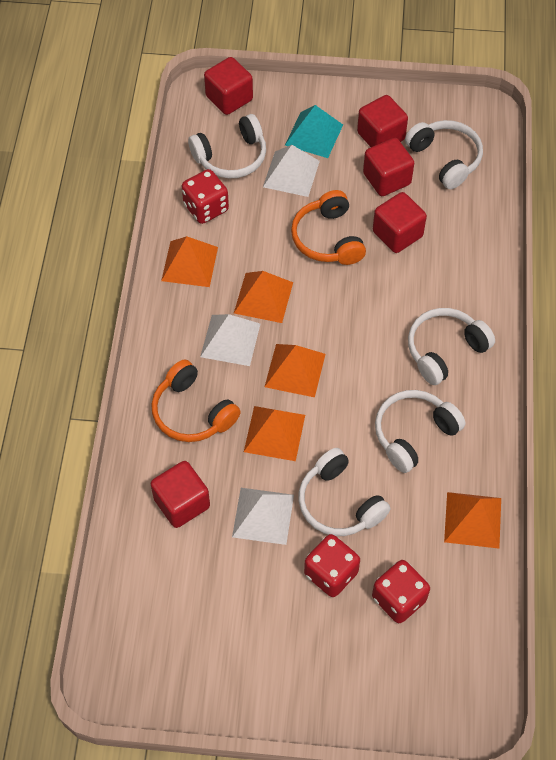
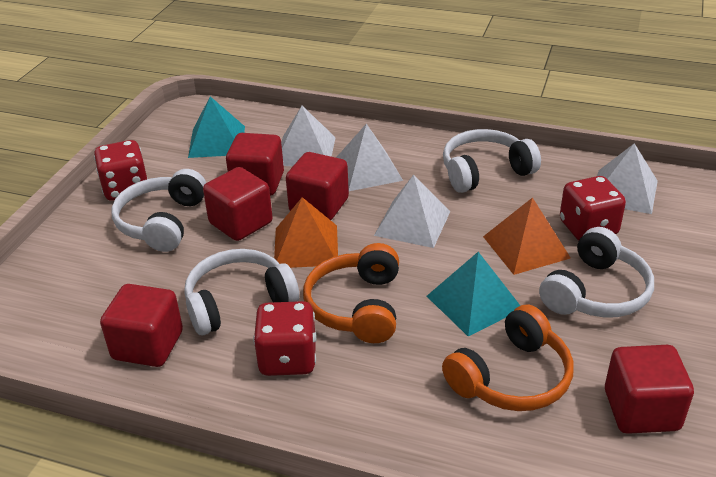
orange pyramid: [161,236,218,287] [234,271,293,323] [244,406,305,461] [265,344,325,397] [444,492,501,548] = 5 -> [274,197,338,268] [483,197,571,275] = 2
turquoise pyramid: [285,105,343,158] = 1 -> [188,96,245,158] [427,252,520,337] = 2
white headphones: [188,114,266,178] [298,448,390,536] [375,390,466,473] [405,120,483,189] [408,308,495,385] = 5 -> [112,169,206,252] [184,249,299,336] [443,129,541,193] [539,227,654,318] = 4
white pyramid: [200,314,260,366] [232,488,294,545] [263,145,320,197] = 3 -> [281,106,336,166] [336,124,403,191] [374,175,450,248] [597,143,658,214] = 4

